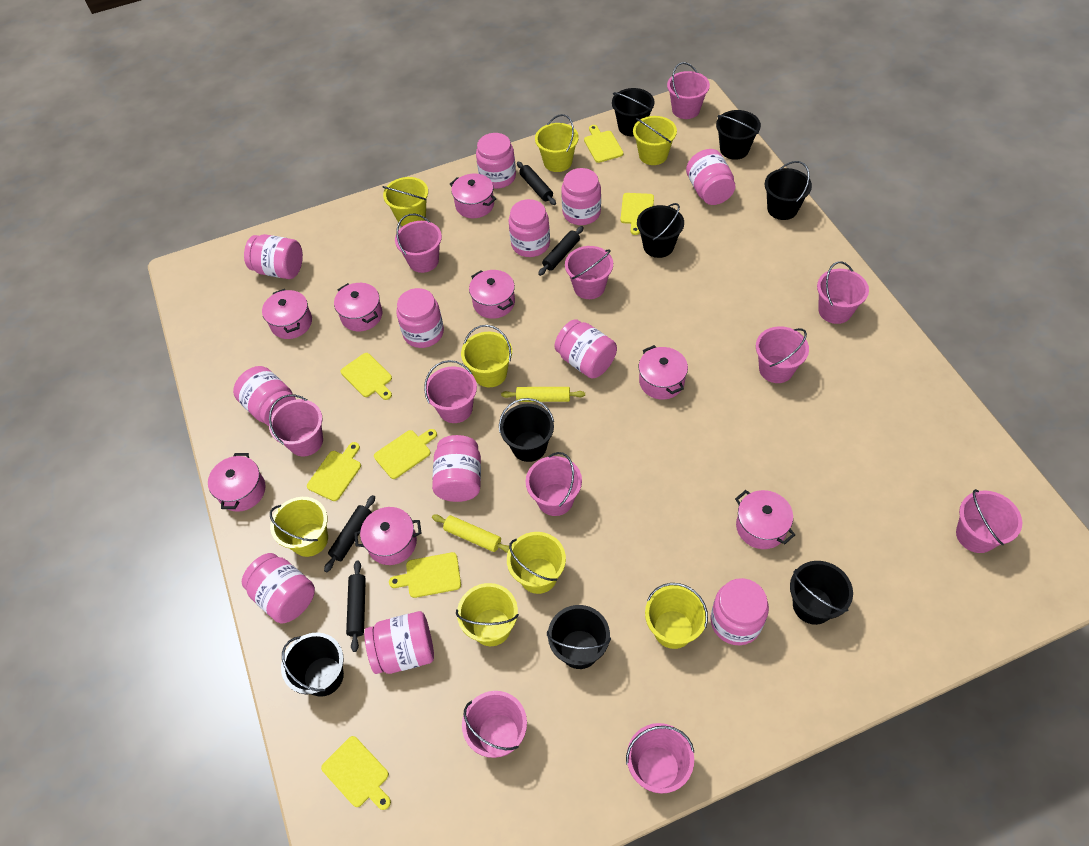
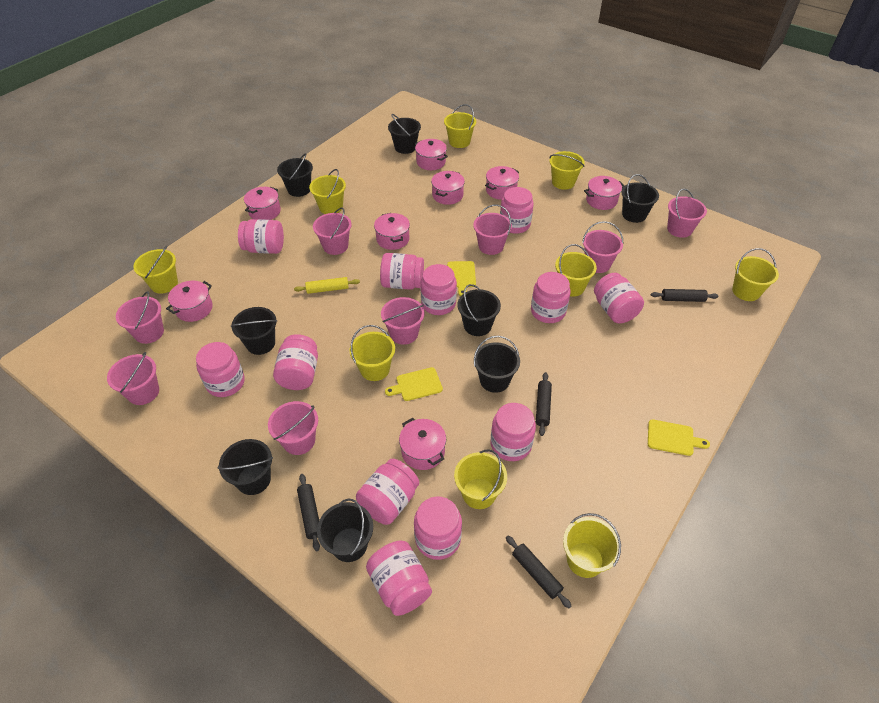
pink bucket: [269,395,323,456] [395,214,442,273] [424,360,477,423] [462,691,527,758] [526,452,582,516] [565,246,613,299] [626,723,694,794] [667,62,710,119] [756,326,809,383] [817,261,869,324] [956,489,1022,553] = 11 -> [107,352,159,405] [116,291,164,344] [268,401,318,455] [313,207,352,255] [381,297,424,345] [473,205,512,255] [582,221,623,273] [667,188,707,238] = 8
yellow bucket: [270,497,328,557] [383,177,428,226] [456,583,519,646] [461,325,512,387] [507,532,566,594] [535,114,579,172] [633,116,677,165] [645,583,708,649] = 8 -> [133,246,178,294] [309,169,346,214] [349,325,395,381] [444,104,476,148] [454,449,507,509] [549,151,585,190] [555,244,597,297] [563,513,621,578] [732,248,779,301] = 9
yellow cutting board: [307,442,361,501] [321,736,391,810] [341,353,392,400] [374,429,437,479] [389,552,461,598] [584,125,623,163] [621,193,654,235] = 7 -> [385,367,443,401] [447,261,476,296] [648,419,710,456] = 3
yellow rolling pin: [432,514,509,553] [501,387,585,402] = 2 -> [294,277,360,294] = 1

